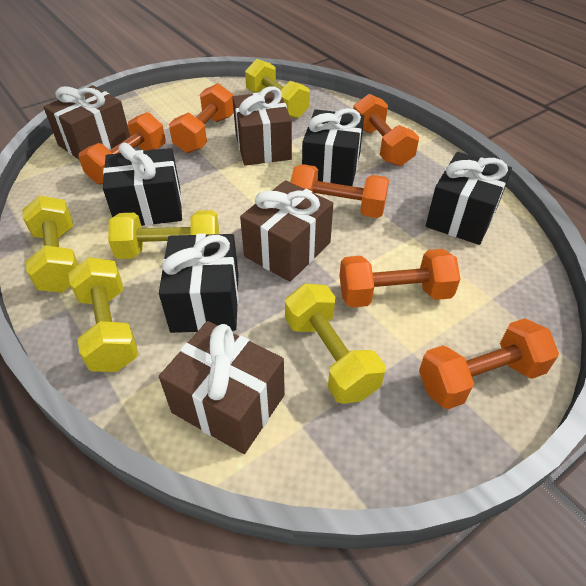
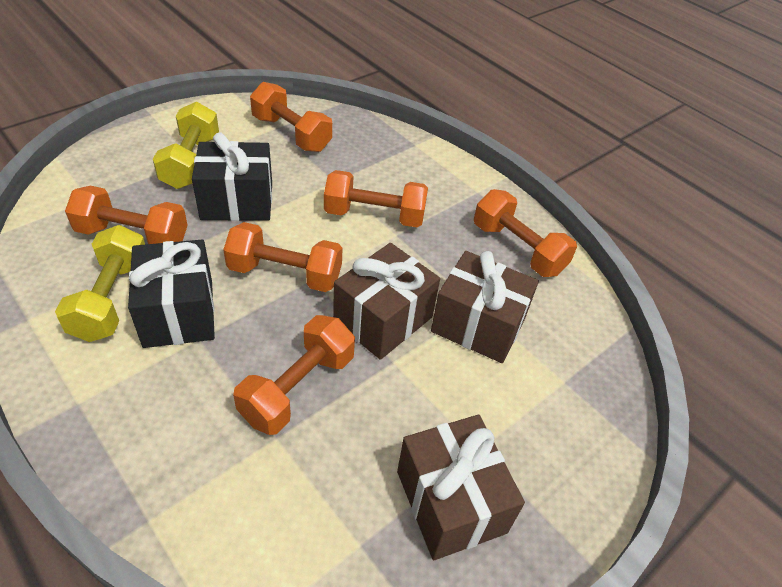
black gift: [103,142,182,226] [159,233,239,333] [302,108,364,186] [426,152,512,245] = 4 -> [128,240,215,348] [192,132,272,221] = 2
brown gift: [43,85,130,159] [159,321,285,454] [232,86,292,166] [240,180,333,282] = 4 -> [333,243,440,360] [397,415,525,560] [431,251,539,363] = 3
yellow dumbbell: [22,195,79,293] [68,257,139,372] [108,210,219,259] [245,59,310,119] [285,283,385,404] = 5 -> [55,225,145,342] [153,102,219,189] = 2

